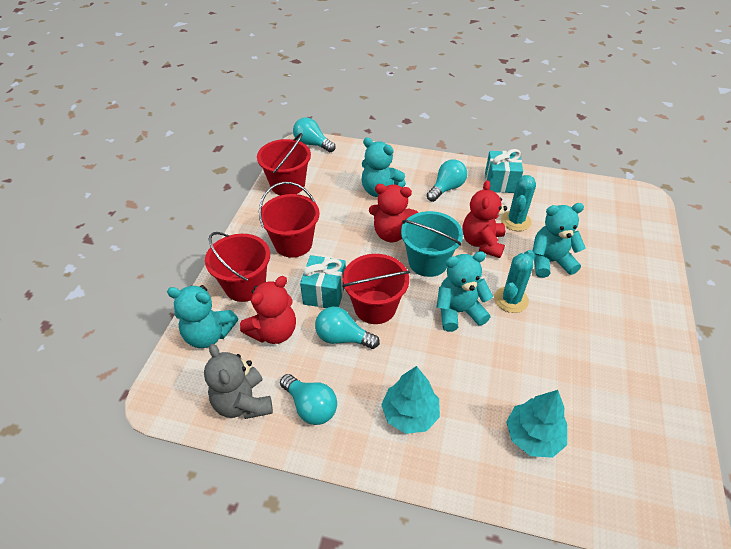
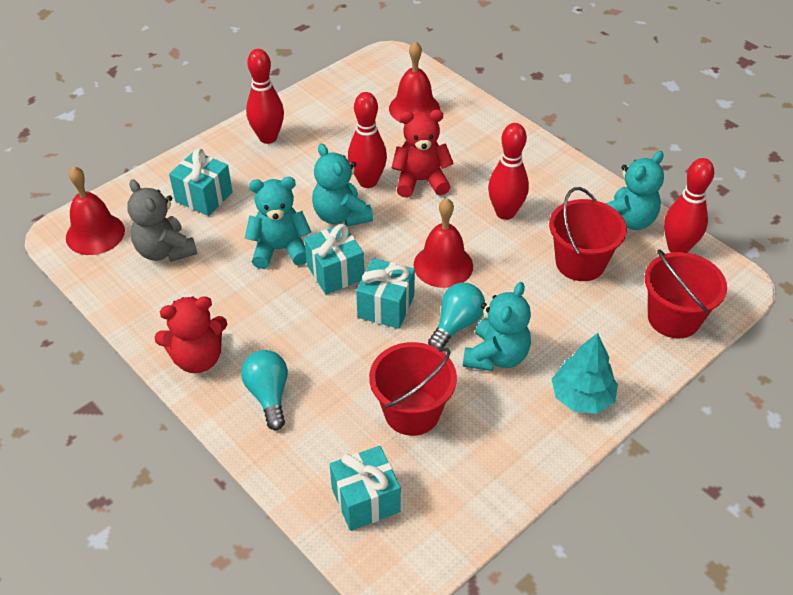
red bell: none = 0 -> [66,166,125,255] [389,41,440,123] [413,198,473,288] = 3
red bowling pin: none = 0 -> [246,49,284,144] [348,92,387,188] [488,123,529,220] [664,158,714,253] = 4
red bucket: [205,232,270,302] [257,133,311,195] [259,182,320,258] [342,254,410,324] = 4 -> [369,342,457,436] [549,187,627,281] [645,249,727,339] = 3
red teddy bear: [240,276,296,344] [369,184,418,242] [463,180,507,258] = 3 -> [154,296,227,373] [391,110,454,198] = 2
turquoise bucket: [401,211,463,277] = 1 -> none = 0
turquoise cactus: [494,250,535,313] [501,175,536,231] = 2 -> none = 0
turquoise gift: [300,255,346,308] [485,149,523,193] = 2 -> [169,149,233,216] [304,224,364,294] [330,446,401,531] [356,258,415,329] = 4
turquoise light bulb: [280,374,337,425] [293,117,336,152] [315,306,380,349] [427,159,467,202] = 4 -> [241,350,288,430] [428,283,485,349] = 2
turquoise tree: [381,366,440,434] [506,390,567,458] = 2 -> [552,333,618,414] = 1

